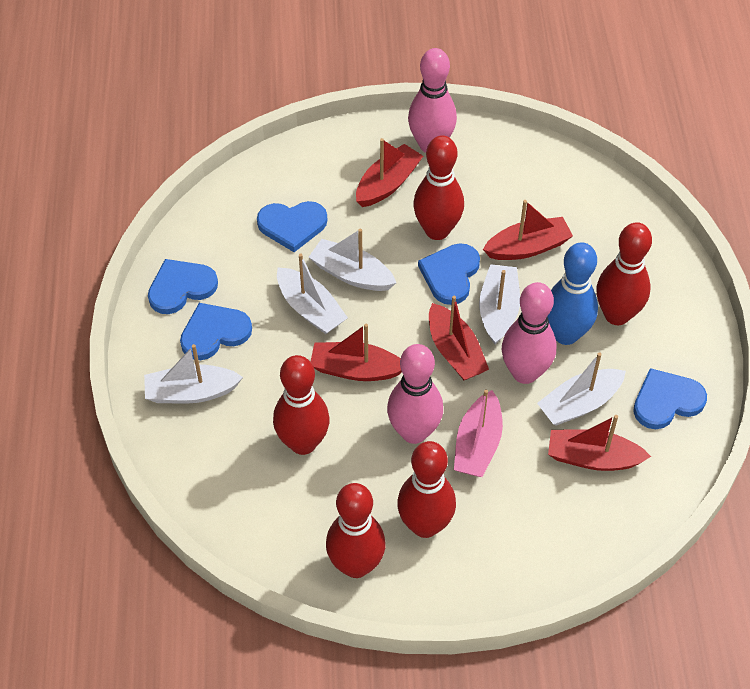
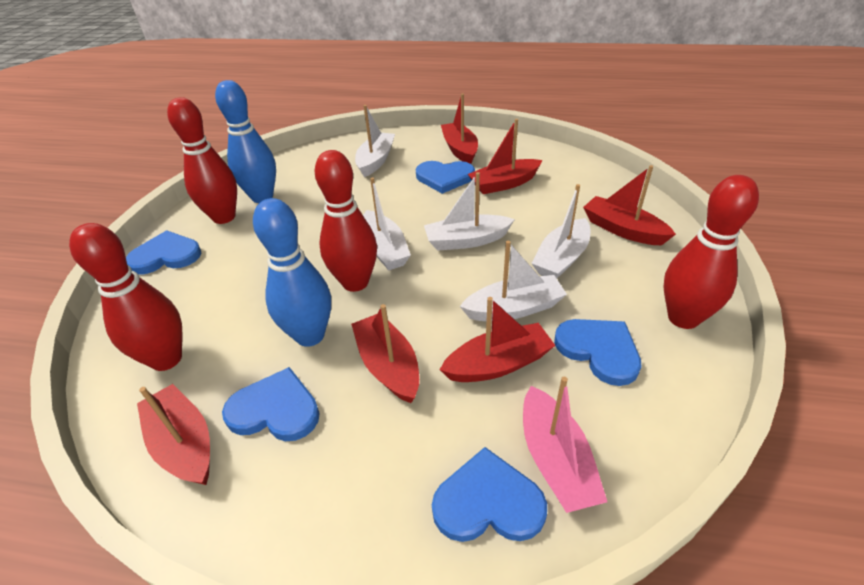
blue bowling pin: [548,242,598,345] = 1 -> [215,80,276,203] [253,198,331,347] = 2
pink bowling pin: [387,344,443,444] [408,48,457,153] [502,282,556,384] = 3 -> none = 0
red boat: [311,324,402,381] [356,138,423,207] [429,296,489,380] [483,200,573,260] [548,415,651,471] = 5 -> [137,384,210,485] [351,304,419,403] [439,297,556,382] [441,94,478,164] [468,119,543,194] [583,165,676,245] = 6
red bowling pin: [273,355,330,455] [326,483,386,578] [397,441,456,538] [413,135,464,240] [596,222,652,325] = 5 -> [69,223,183,371] [167,97,237,224] [314,150,377,292] [663,175,759,329] = 4

